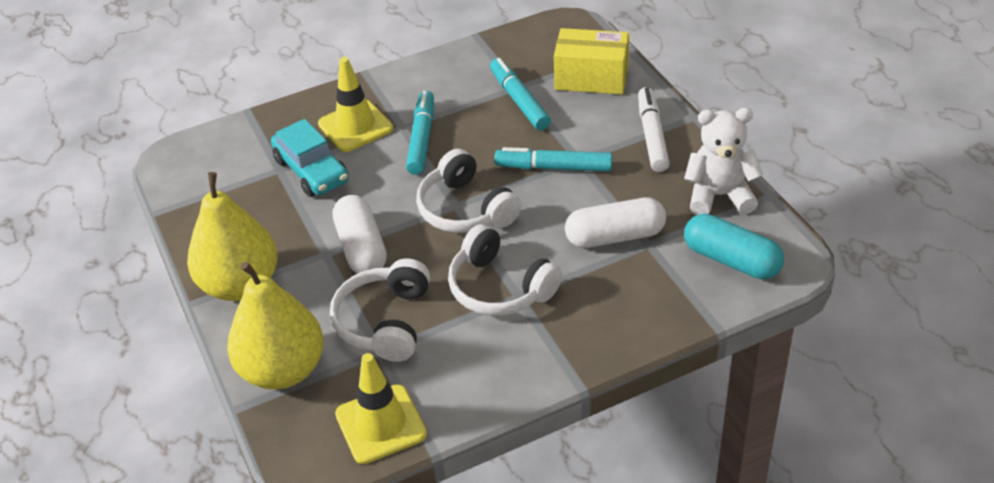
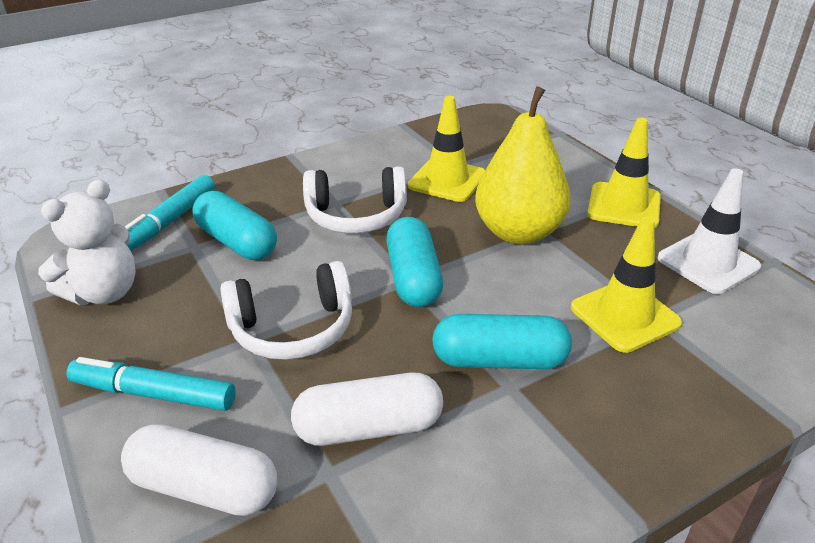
turquoise capsule: [684,214,784,279] = 1 -> [192,191,277,260] [386,217,443,307] [432,314,572,369] = 3
turquoise car: [271,119,349,197] = 1 -> none = 0
turquoise marker: [406,91,434,175] [490,58,551,130] [495,147,612,172] = 3 -> [66,357,236,411] [125,175,215,251] = 2
white headphones: [330,258,430,362] [416,149,521,233] [448,224,562,316] = 3 -> [220,261,352,360] [303,166,407,233] = 2
white marker: [638,87,670,172] = 1 -> none = 0
white traffic cone: none = 0 -> [658,168,761,294] = 1
yellow box: [554,28,629,95] = 1 -> none = 0
yellow pear: [187,172,278,301] [227,261,324,389] = 2 -> [475,86,571,245] = 1
yellow traffic cone: [318,57,393,152] [335,353,427,464] = 2 -> [408,96,485,202] [571,217,682,353] [587,118,661,228] = 3

